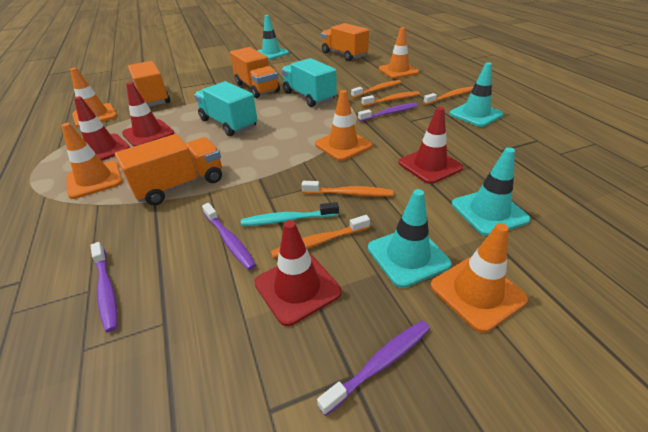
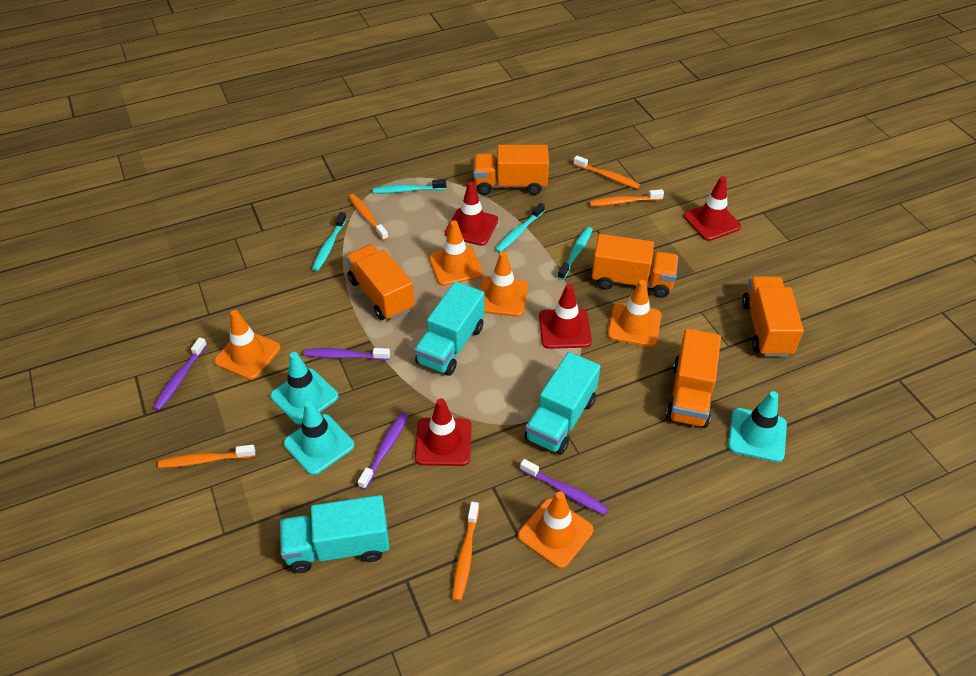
orange truck: [115,134,222,205] [128,61,170,107] [230,47,280,98] [321,23,369,61] = 4 -> [346,244,415,320] [474,145,549,195] [592,234,678,298] [666,329,721,428] [742,276,804,357] = 5
turquoise toothbrush: [241,202,339,226] = 1 -> [312,212,347,271] [373,179,446,193] [495,203,545,253] [558,227,593,280] = 4
turquoise traffic cone: [257,15,289,60] [368,189,452,288] [449,62,503,127] [452,147,530,236] = 4 -> [270,352,339,425] [284,401,355,475] [728,391,787,462] = 3
turquoise truck: [194,81,257,136] [282,58,337,107] = 2 -> [280,495,390,573] [414,281,485,376] [524,352,601,455] = 3

